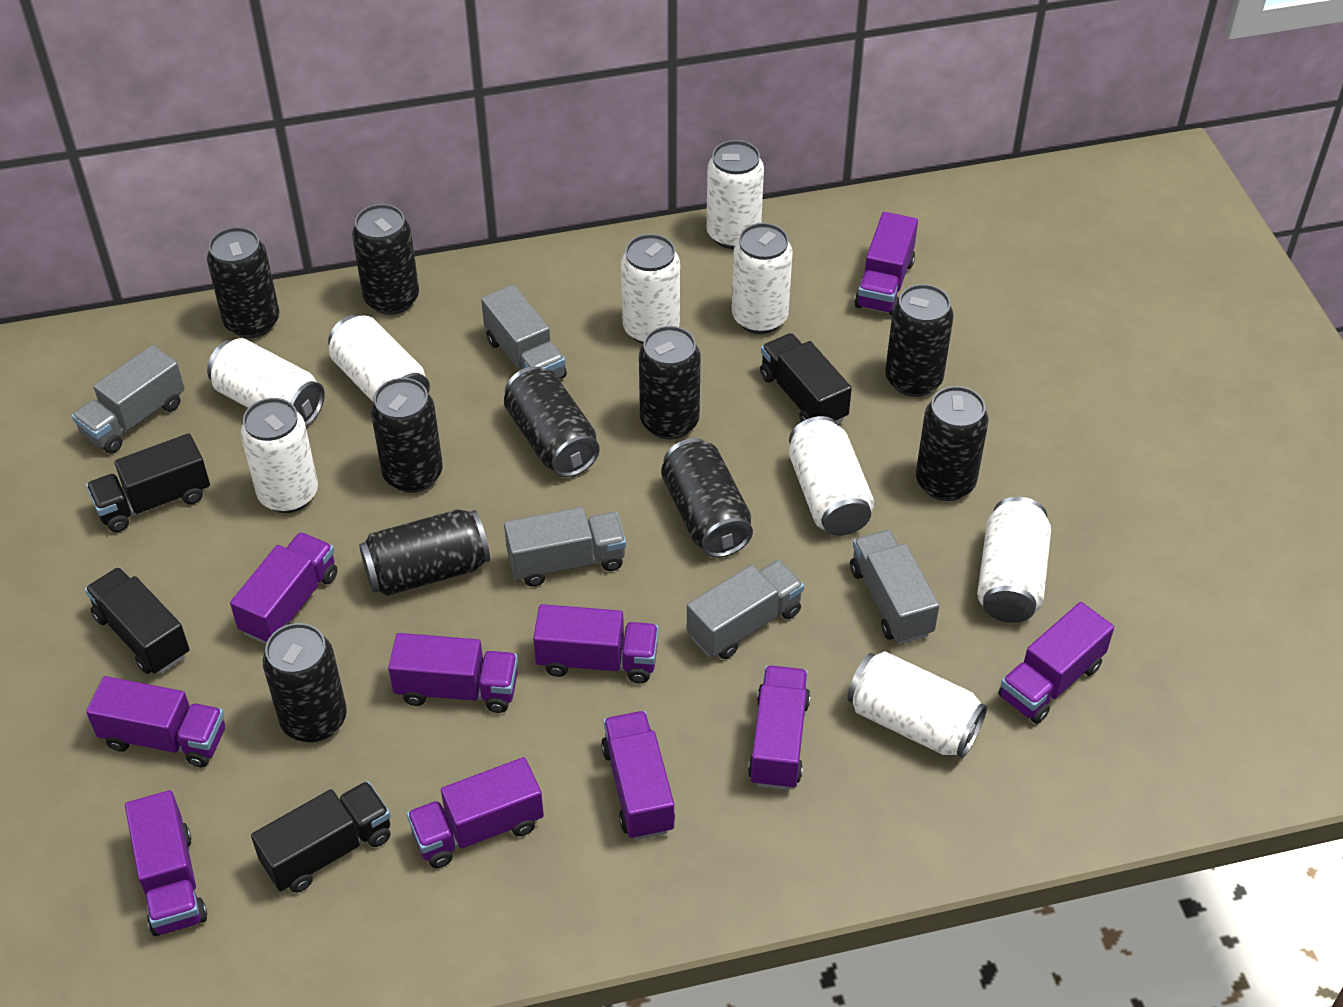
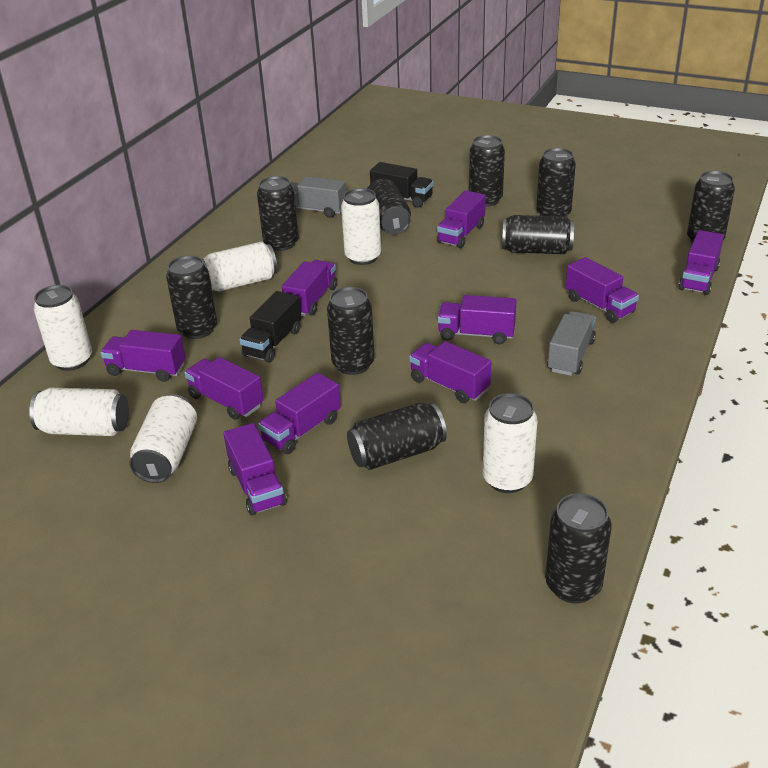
black truck: [85,567,190,674] [86,433,210,532] [251,781,391,893] [760,333,852,423] = 4 -> [239,291,302,362] [370,162,434,208] = 2
grey truck: [72,345,185,454] [481,285,567,379] [504,507,626,586] [687,560,804,659] [850,530,939,644] = 5 -> [290,176,346,218] [547,311,596,376] = 2
white can: [207,338,325,427] [241,398,318,513] [328,315,430,402] [621,234,680,344] [706,140,764,249] [732,223,793,334] [789,416,874,536] [847,652,987,758] [977,497,1051,623] = 9 -> [29,388,129,436] [34,285,92,371] [130,394,197,483] [202,242,278,291] [341,188,381,265] [483,393,538,493] = 6

